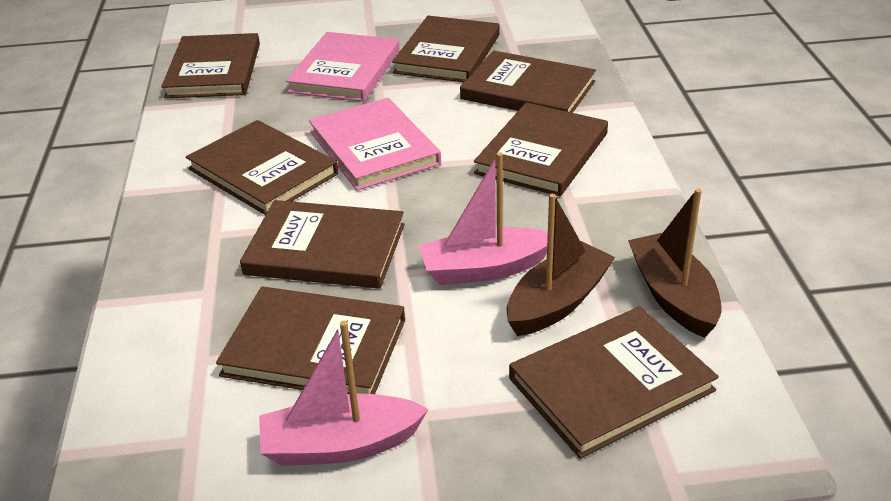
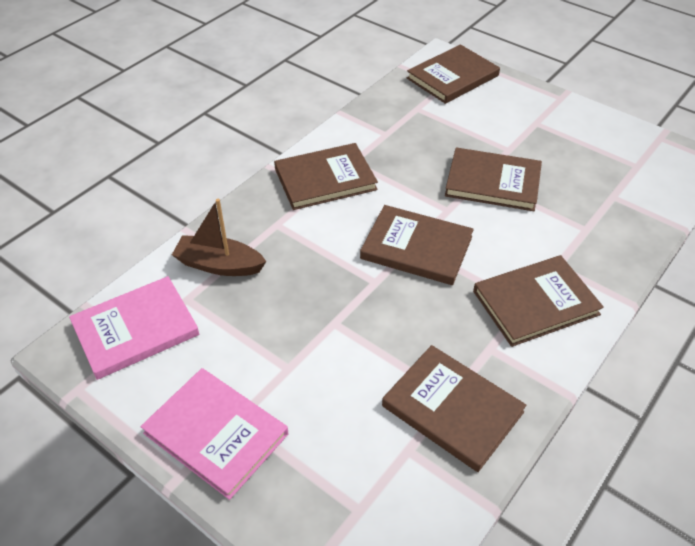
brown boat: [507,194,615,336] [628,189,721,338] = 2 -> [172,199,267,276] = 1
brown book: [161,33,260,98] [186,120,339,215] [216,287,405,394] [240,200,405,289] [392,16,500,83] [460,51,596,113] [474,102,608,196] [509,306,719,459] = 8 -> [274,143,378,210] [360,205,474,285] [382,345,526,472] [407,44,500,104] [445,147,542,211] [473,255,604,347] = 6
pink boat: [259,321,429,466] [419,152,548,285] = 2 -> none = 0

